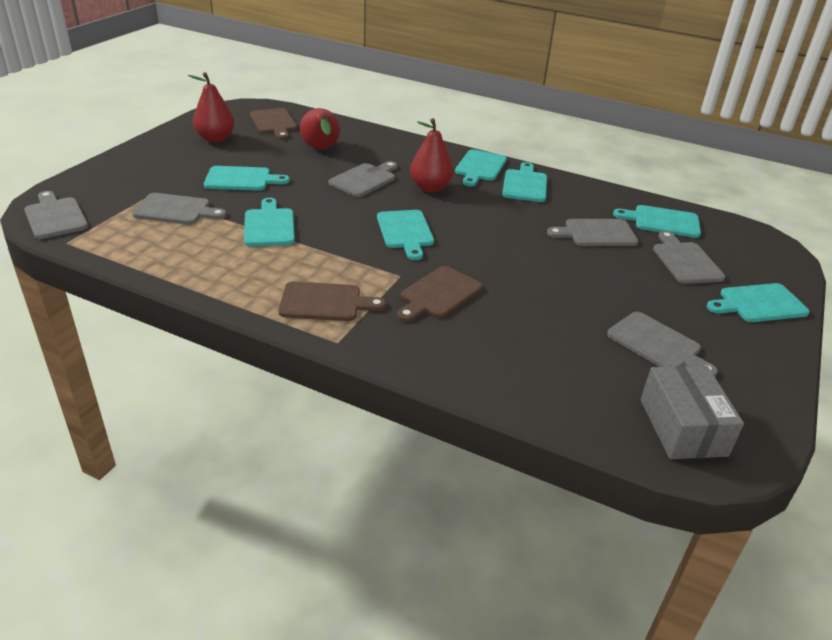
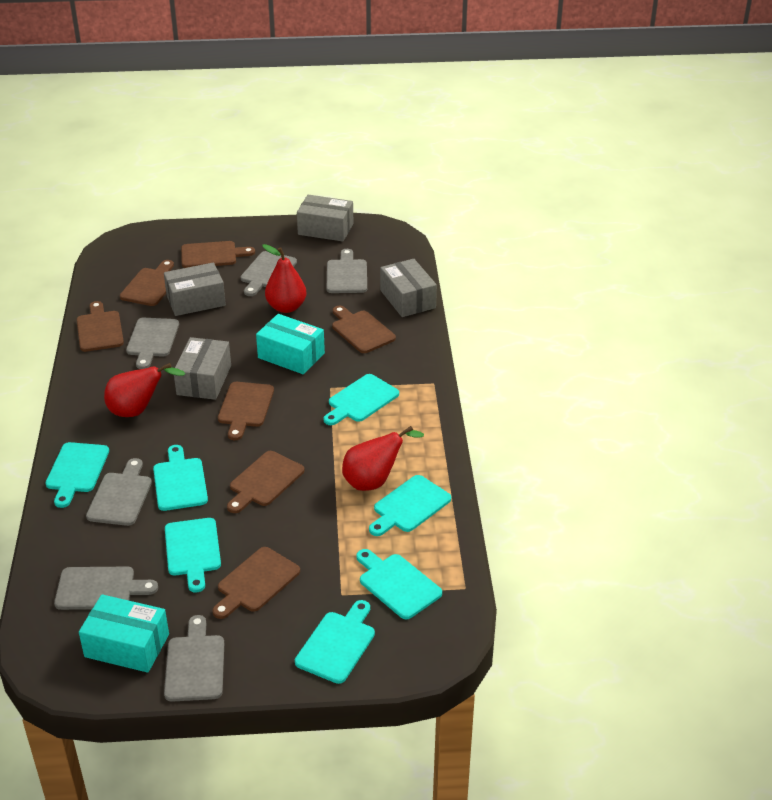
brown cutting board: [250,108,297,140] [278,282,386,321] [397,266,483,322] = 3 -> [76,301,124,352] [120,260,174,306] [181,241,255,268] [212,547,300,619] [218,382,274,440] [227,451,304,513] [332,306,396,353] = 7
grey box: [640,365,744,459] = 1 -> [164,262,226,316] [174,337,231,400] [297,195,353,242] [380,259,437,317] = 4
turquoise box: none = 0 -> [79,594,169,673] [256,314,325,374] = 2

